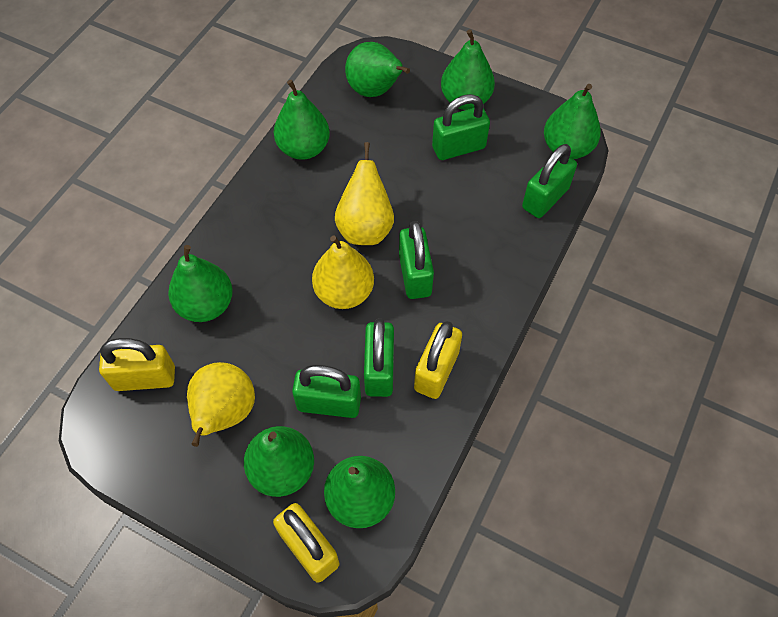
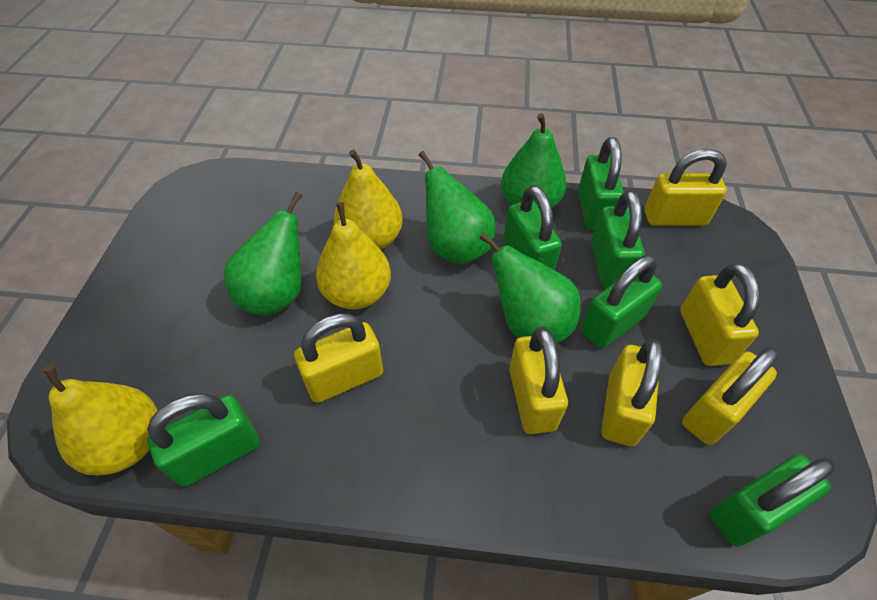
green padlock: [292,365,361,418] [364,318,394,397] [399,221,434,299] [432,94,490,160] [522,144,577,218] = 5 -> [147,393,260,487] [504,186,562,270] [578,137,624,231] [581,255,662,349] [591,190,644,288] [709,455,835,547] = 6
green pear: [168,245,233,322] [244,426,314,497] [274,80,330,160] [324,456,395,528] [345,42,410,97] [441,29,495,110] [544,84,601,159] = 7 -> [224,192,302,316] [419,151,496,264] [479,232,581,344] [501,113,566,208] = 4
yellow padlock: [99,338,175,391] [273,503,339,583] [414,321,462,399] = 3 -> [294,313,383,403] [509,327,568,434] [601,339,663,446] [645,149,727,226] [680,263,760,366] [682,347,779,445] = 6

